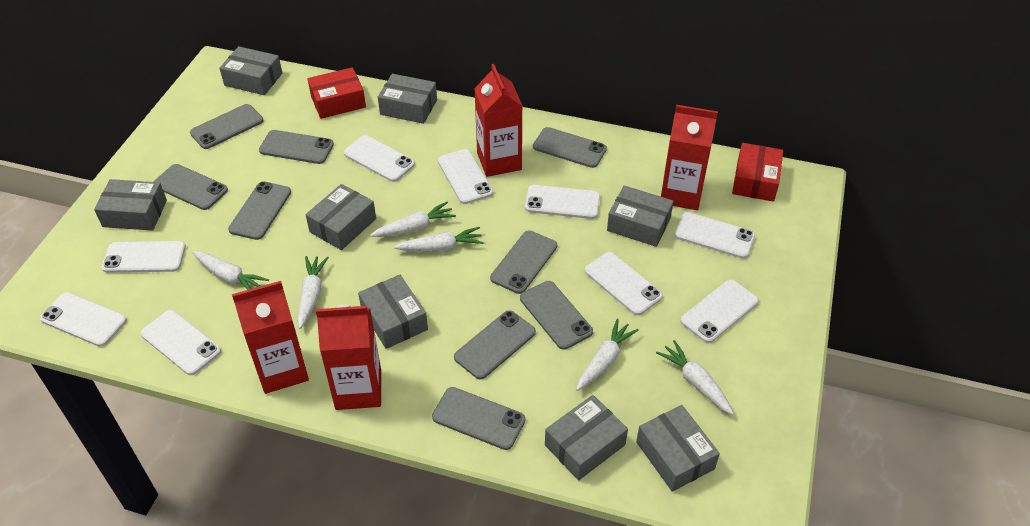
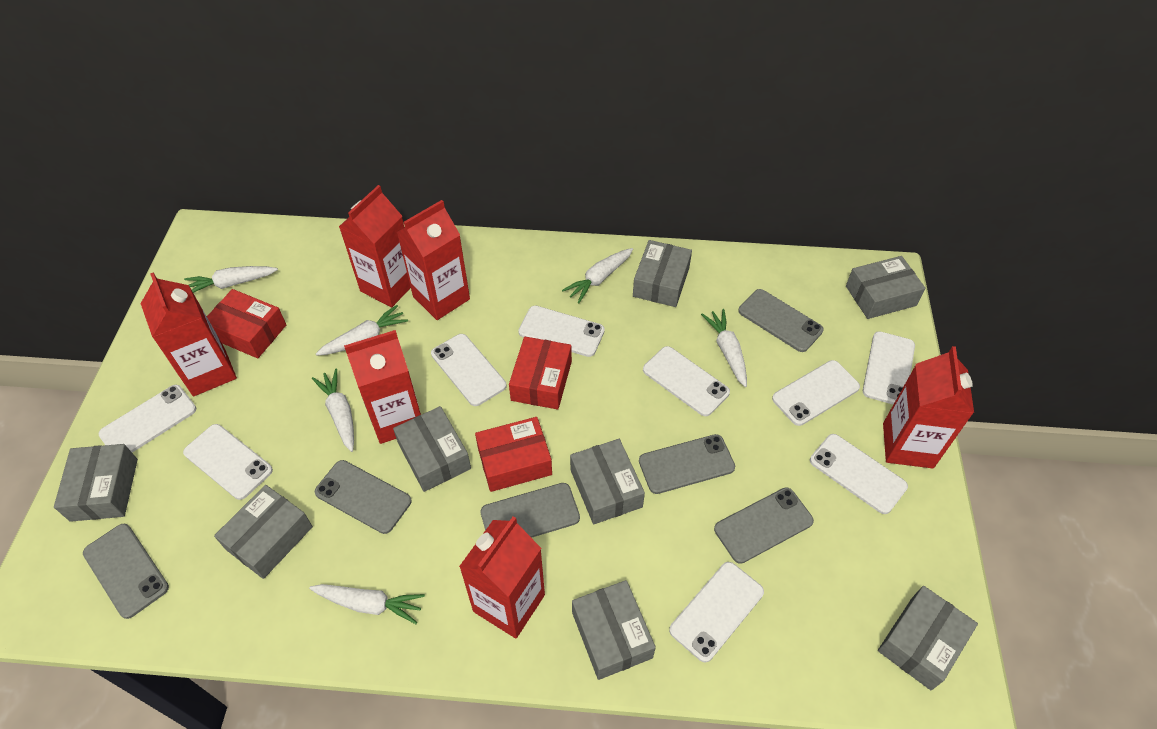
grey phone: [153,164,228,210] [190,104,263,149] [228,182,291,240] [259,130,334,164] [432,387,525,450] [454,310,536,380] [490,230,557,294] [520,281,593,350] [533,127,607,168] = 9 -> [83,524,169,619] [315,460,412,534] [480,483,580,538] [639,434,735,494] [714,487,814,564] [738,289,824,352] = 6
red box: [308,67,366,119] [732,143,783,202] = 2 -> [207,289,286,358] [475,417,552,492] [509,337,572,409] = 3
red carton: [232,281,309,394] [316,305,381,410] [474,64,523,177] [661,105,718,210] = 4 -> [140,273,237,397] [339,185,411,307] [344,330,421,444] [397,200,470,320] [459,516,545,638] [883,346,974,468] = 6

